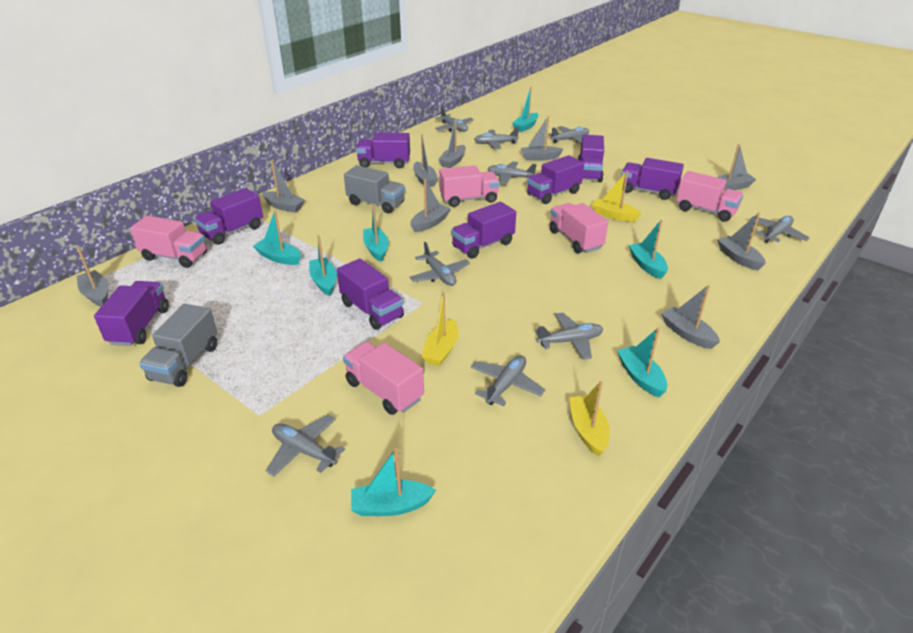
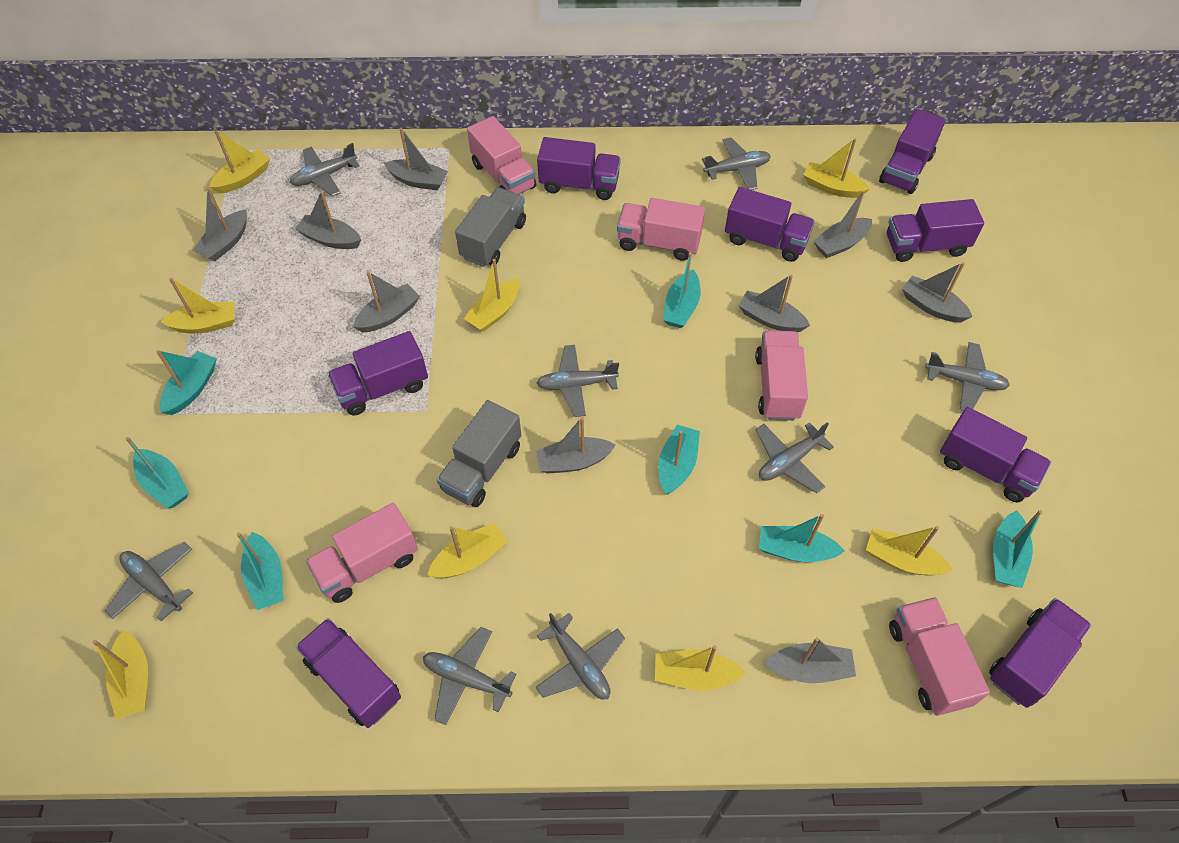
grey plane: [266,415,345,476] [410,242,470,286] [435,107,474,132] [471,355,545,406] [474,127,519,150] [488,161,537,185] [535,312,603,360] [548,126,589,144] [750,216,810,243] = 9 -> [105,542,193,621] [290,143,360,196] [423,627,516,725] [536,345,619,417] [536,613,625,700] [702,138,771,190] [756,422,834,493] [925,342,1010,411] = 8
yellow boat: [421,292,458,366] [569,381,610,457] [591,171,642,221] = 3 -> [92,630,148,719] [160,278,235,333] [209,130,270,193] [427,523,507,578] [464,259,520,332] [655,645,746,691] [803,138,870,198] [866,526,952,576] = 8

